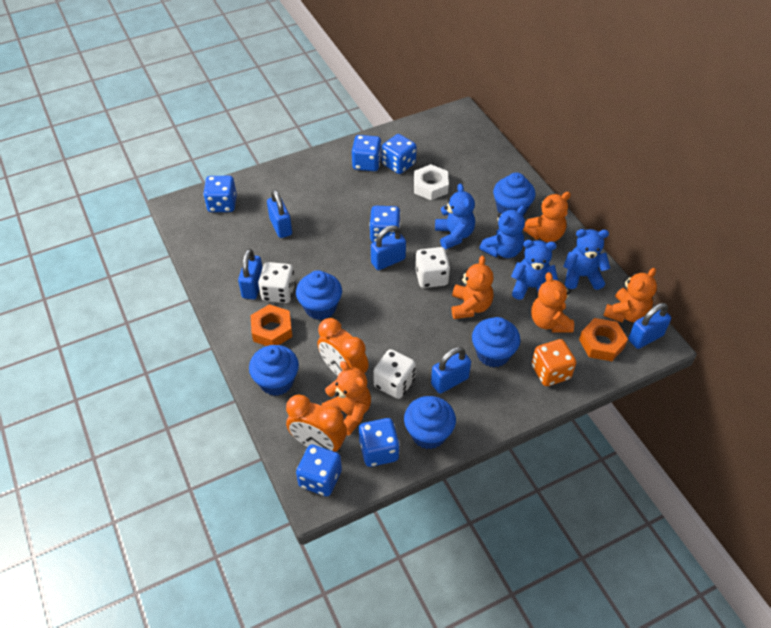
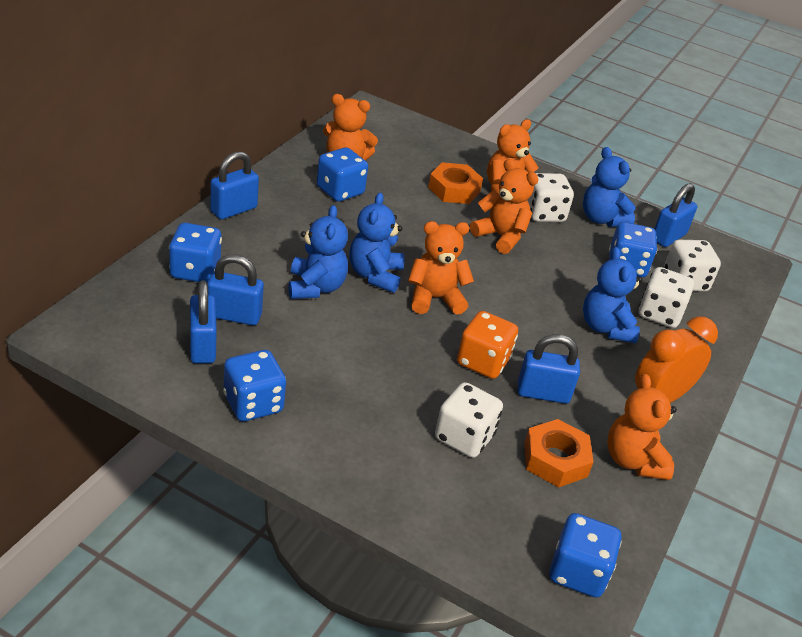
blue cupcake: [249,345,299,396] [296,270,342,320] [404,396,456,449] [472,317,520,368] [493,172,536,216] = 5 -> none = 0
blue dice: [203,176,237,212] [296,444,342,496] [352,135,382,171] [359,418,400,467] [369,206,401,242] [382,134,417,174] = 6 -> [169,223,222,283] [223,350,286,421] [317,147,368,202] [549,513,622,598] [609,222,657,277] = 5
orange clock: [286,394,347,454] [317,318,369,376] = 2 -> [635,316,718,403] = 1
white dice: [258,262,295,303] [373,349,416,399] [415,247,450,288] = 3 -> [435,382,503,458] [527,173,574,222] [639,267,694,328] [664,240,721,292] = 4
white nut: [414,164,449,200] = 1 -> none = 0

